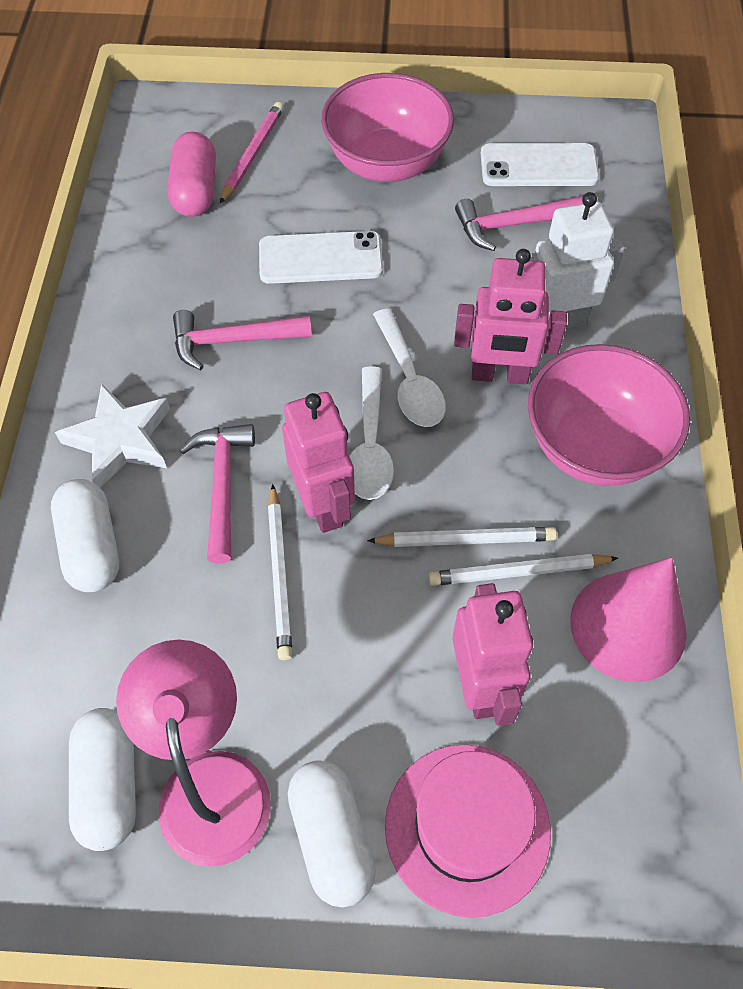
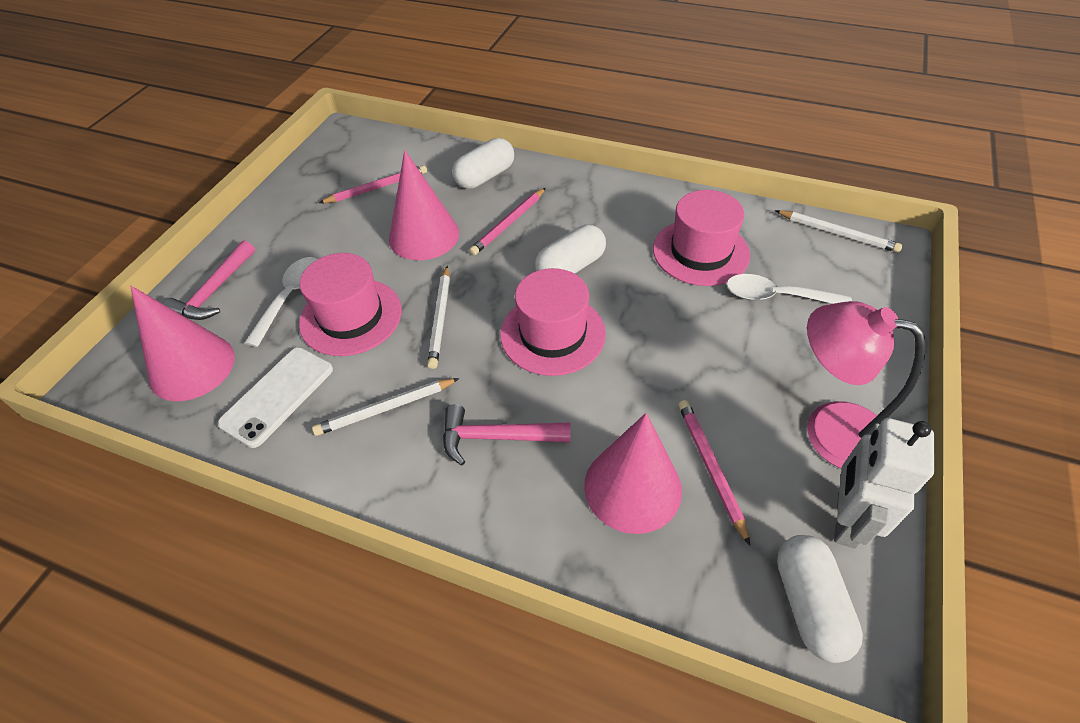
pink bowl: [321,73,454,182] [528,344,690,486] = 2 -> none = 0
pink capsule: [168,132,216,217] = 1 -> none = 0
pink cone: [570,557,687,682] = 1 -> [130,286,235,401] [389,150,459,260] [584,413,682,534] = 3
pink hammer: [173,310,312,370] [180,424,255,563] [455,196,583,251] = 3 -> [163,240,255,320] [443,404,571,465] = 2
pink hat: [385,744,551,918] = 1 -> [299,253,402,356] [500,268,606,376] [653,190,750,286] = 3
pink pencil: [220,102,284,204] = 1 -> [319,165,427,203] [469,188,546,255] [678,400,750,545] = 3
pink robot: [282,392,355,533] [452,583,533,726] [454,249,567,384] = 3 -> none = 0
white phone: [259,231,383,284] [481,143,599,186] = 2 -> [217,347,333,448] = 1
white star: [55,383,170,488] = 1 -> none = 0

